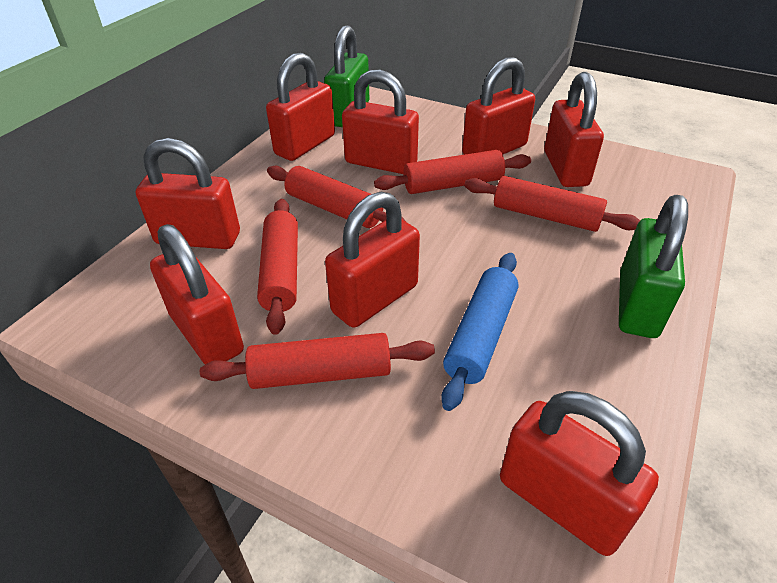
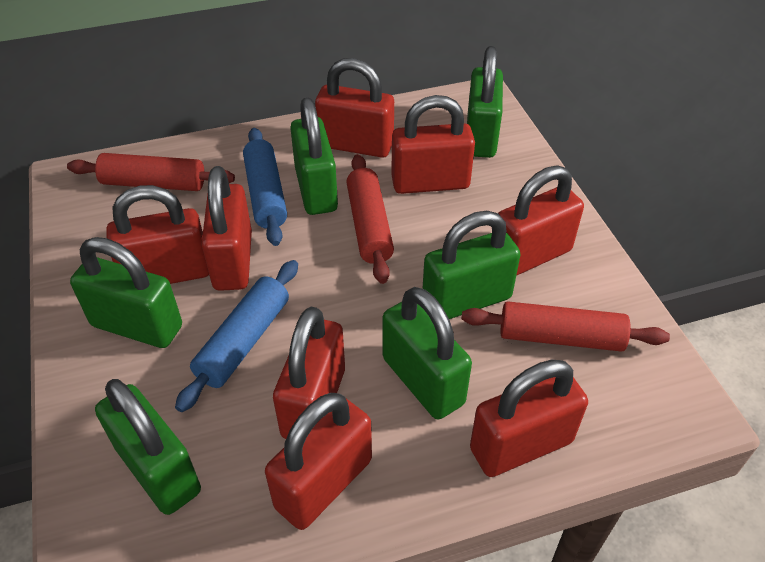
blue rolling pin: [441,253,519,411] = 1 -> [175,260,298,412] [243,128,287,246] = 2
green padlock: [324,25,369,127] [619,195,688,338] = 2 -> [70,237,182,348] [95,379,201,515] [290,97,338,215] [383,287,472,419] [422,211,521,319] [467,46,503,158] = 6
red rolling pin: [200,333,435,389] [257,199,298,335] [267,166,406,228] [374,150,531,194] [464,176,640,232] = 5 -> [67,153,235,191] [346,154,394,284] [461,301,670,352] = 3

